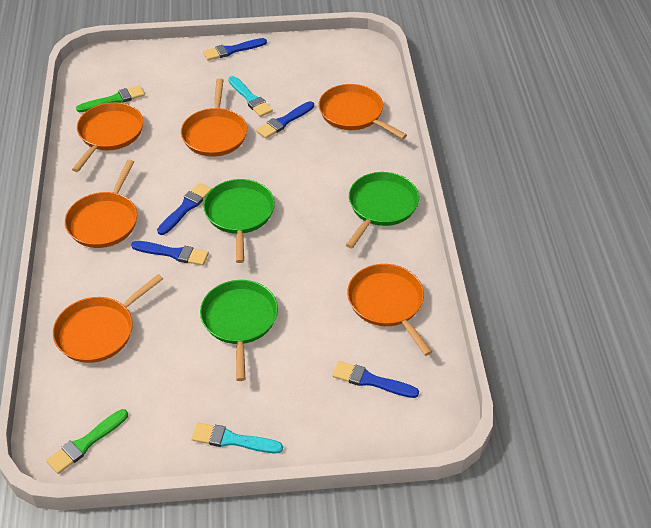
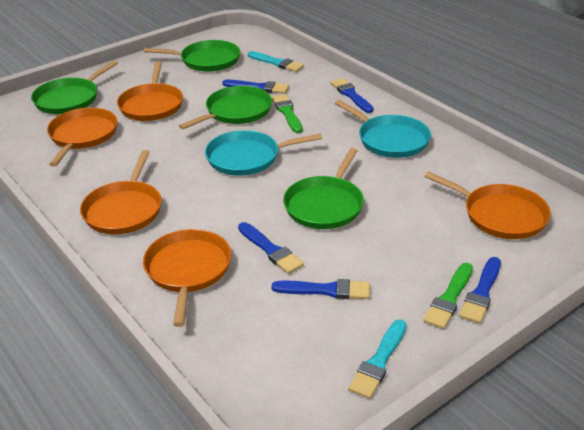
green pan: [200,280,278,381] [203,179,275,263] [346,172,419,249] = 3 -> [31,60,118,114] [144,40,240,72] [179,86,272,129] [283,148,364,229] = 4
orange pan: [53,274,163,363] [65,160,137,248] [72,102,143,172] [181,78,247,157] [319,84,407,139] [347,264,432,356] = 6 -> [47,108,118,167] [80,150,162,234] [117,61,183,121] [143,229,231,327] [425,171,551,239] = 5
turquoise pan: none = 0 -> [205,130,322,176] [335,100,431,158] = 2

